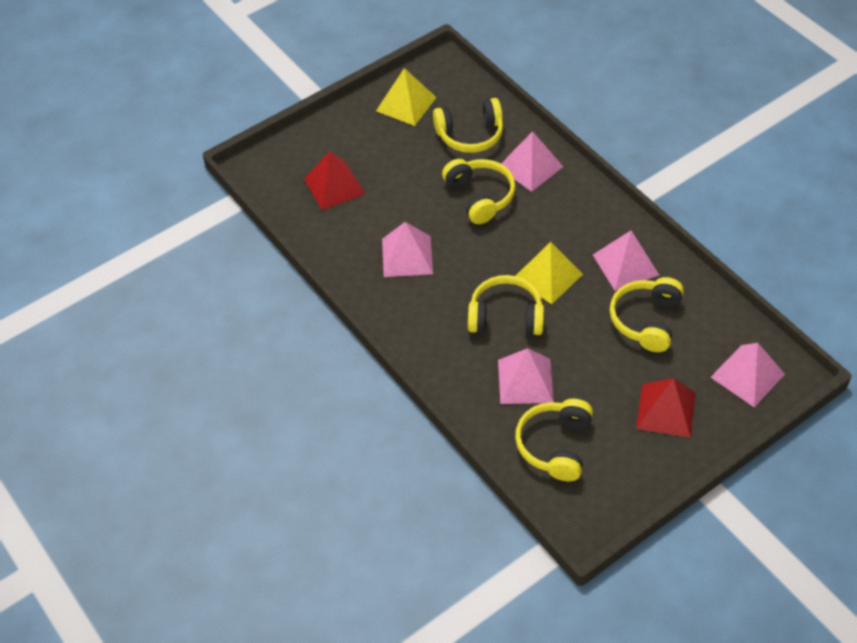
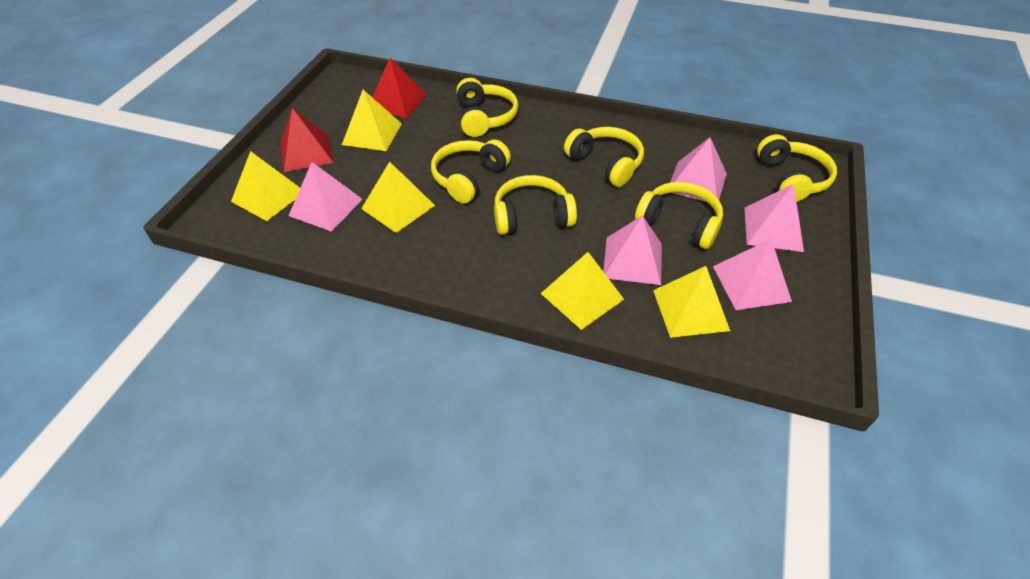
yellow headphones: [433,98,503,153] [442,159,516,224] [468,275,544,335] [515,399,593,481] [610,277,684,352] = 5 -> [431,140,511,204] [456,78,518,137] [494,175,577,235] [564,127,644,187] [635,182,723,249] [757,134,837,202] = 6
yellow pyramid: [376,68,437,126] [516,242,583,304] = 2 -> [231,151,300,221] [342,90,402,151] [361,162,435,233] [540,252,624,330] [653,266,730,338] = 5

